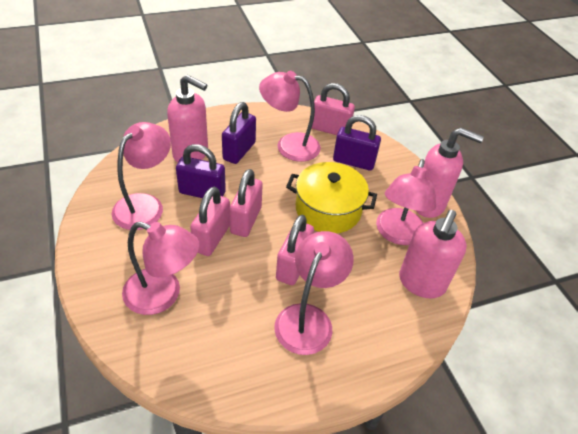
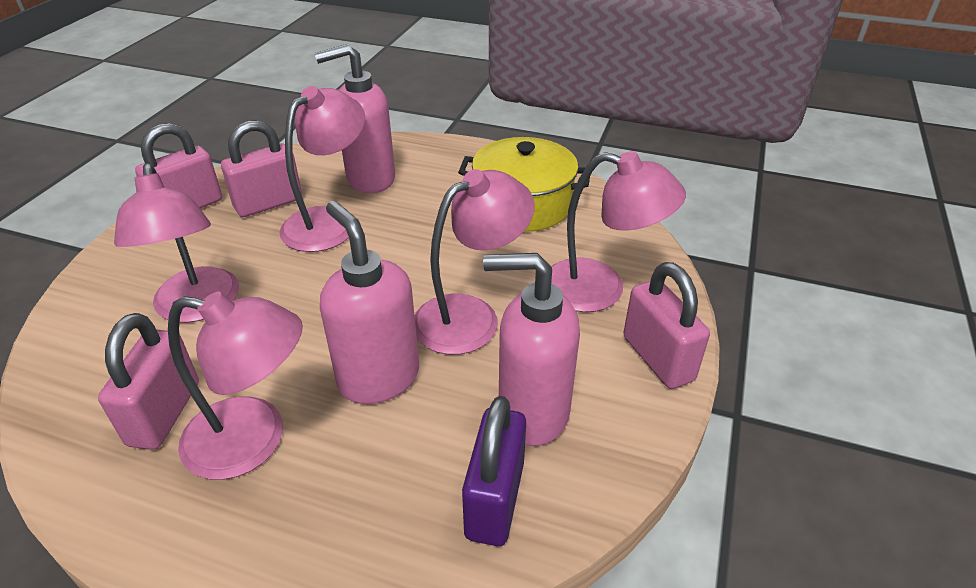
purple padlock: [176,144,226,198] [222,102,256,164] [333,115,381,170] = 3 -> [462,396,526,546] = 1

